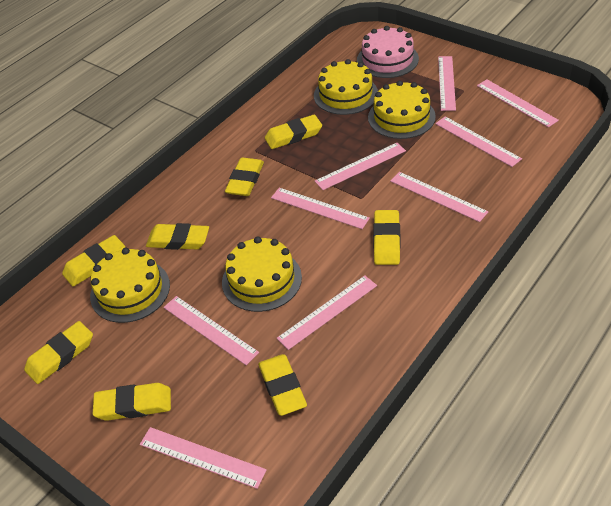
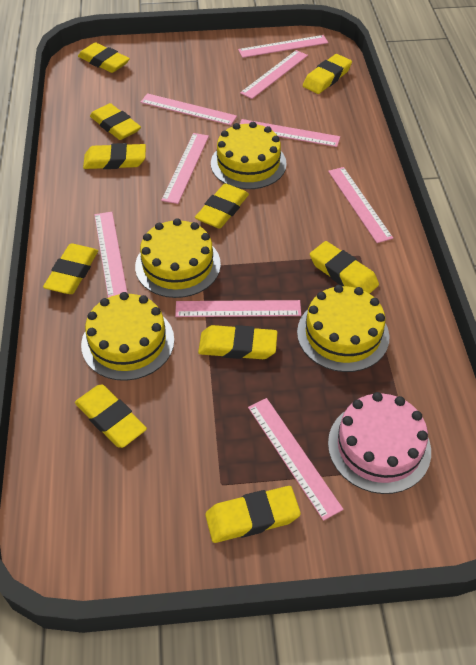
yellow eraser: [24,321,93,384] [62,235,125,286] [93,383,171,421] [146,223,209,250] [225,158,264,196] [258,354,307,416] [265,115,322,149] [373,210,400,265] = 8 -> [43,244,98,294] [75,384,147,448] [78,43,130,73] [83,143,146,169] [90,103,141,140] [195,183,249,229] [198,325,277,359] [205,486,301,543] [303,54,352,94] [310,241,379,294] = 10

